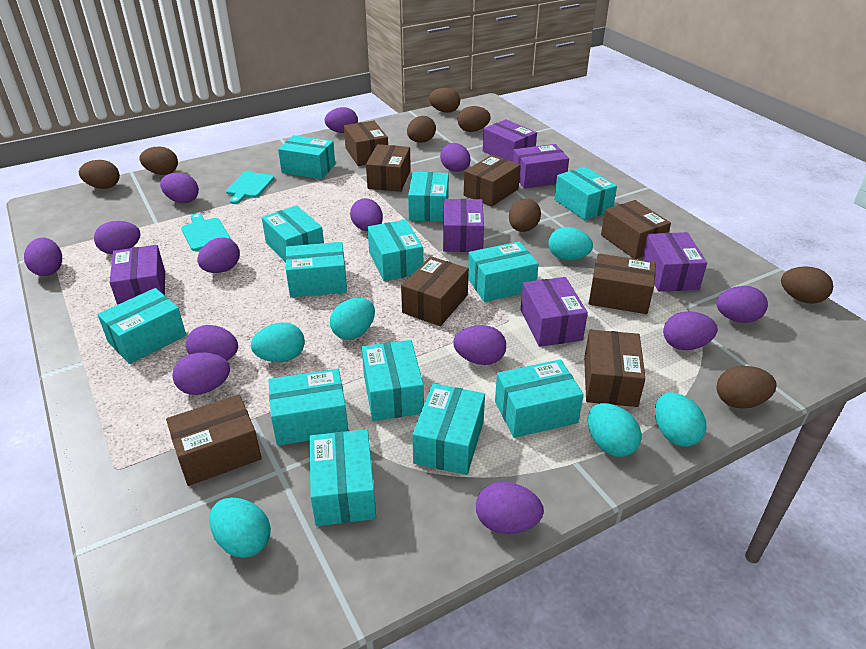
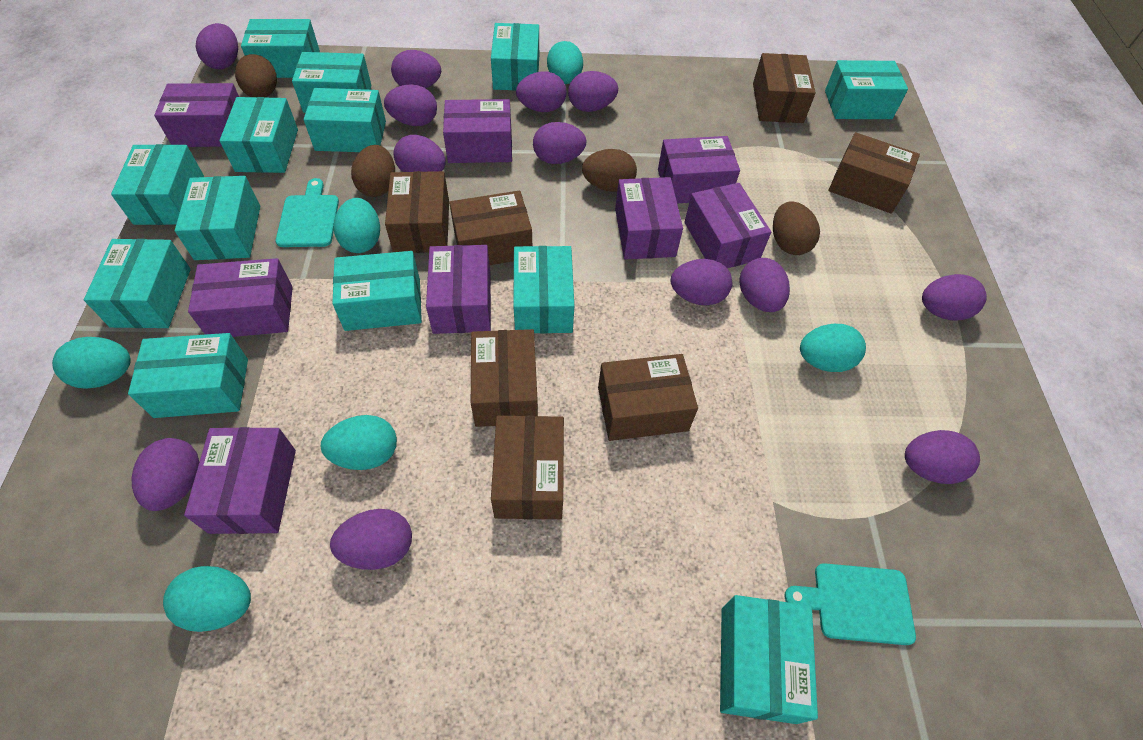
brown box: [166,394,262,486] [344,121,388,166] [366,144,411,192] [401,256,469,326] [464,155,521,207] [584,330,646,407] [588,253,656,314] [601,200,671,259] = 8 -> [385,171,449,253] [449,191,532,265] [471,329,538,427] [491,415,564,519] [598,354,698,441] [753,53,816,123] [828,132,920,214] = 7
brown egg: [79,160,120,189] [139,147,178,175] [407,116,436,143] [429,88,460,113] [458,106,491,132] [509,199,541,232] [716,366,777,409] [781,266,833,304] = 8 -> [235,54,277,98] [351,145,395,197] [582,149,637,192] [773,201,820,255] = 4
purple box: [110,245,165,305] [443,199,484,252] [483,119,537,162] [513,144,569,189] [520,277,588,347] [642,232,707,292] = 6 -> [154,83,239,147] [184,427,296,534] [188,258,293,337] [426,245,491,334] [443,99,512,163] [615,177,683,259] [658,136,740,203] [685,183,771,268] = 8

